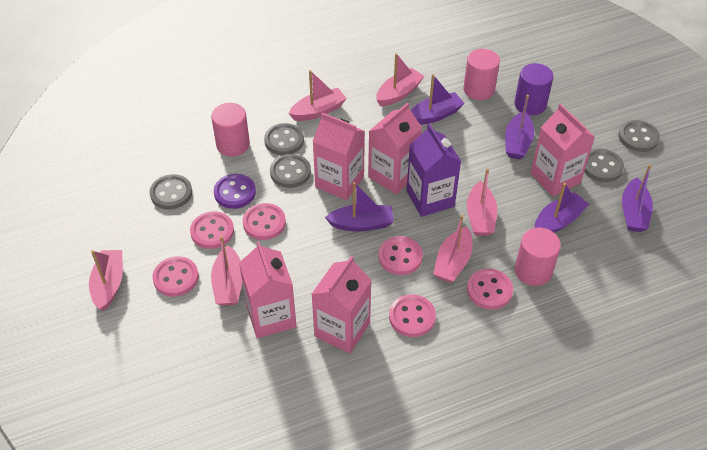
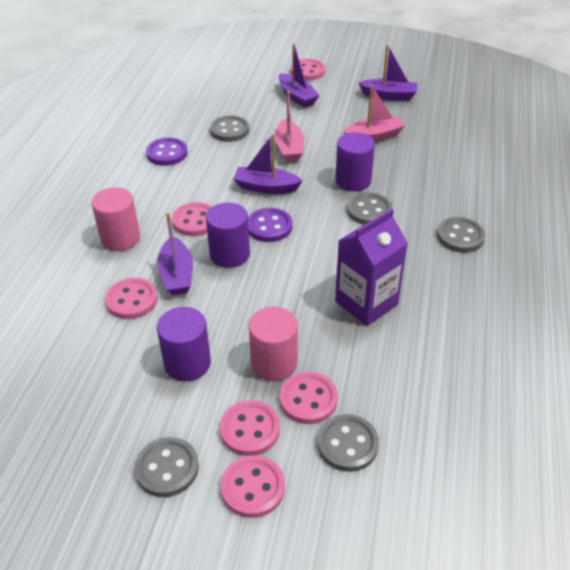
pink boat: [89,250,123,311] [211,236,242,306] [288,70,347,121] [376,53,425,106] [433,215,473,283] [467,169,497,236] = 6 -> [275,91,304,162] [343,85,405,142] = 2
pink carton: [239,241,297,338] [312,256,372,354] [313,113,365,200] [368,102,422,194] [531,104,595,196] = 5 -> none = 0
pink cylinder: [211,103,250,157] [463,49,500,100] [515,228,561,286] = 3 -> [92,187,140,251] [249,307,298,381] = 2
purple boat: [325,182,394,232] [411,74,465,125] [505,95,534,159] [535,183,589,233] [622,165,653,232] = 5 -> [157,213,193,295] [233,134,303,194] [279,43,320,108] [359,44,418,101] = 4
purple button: [214,174,256,209] = 1 -> [146,138,188,166] [248,208,292,242] = 2
purple cylinder: [514,63,553,115] = 1 -> [157,307,211,381] [206,202,250,268] [335,132,375,191] = 3

